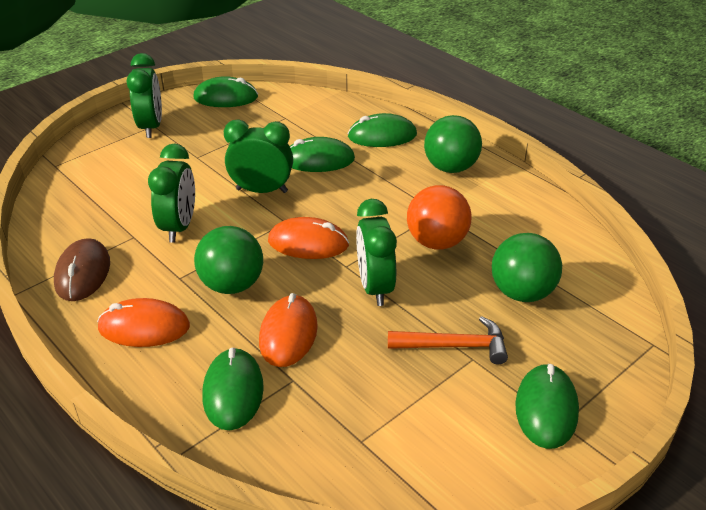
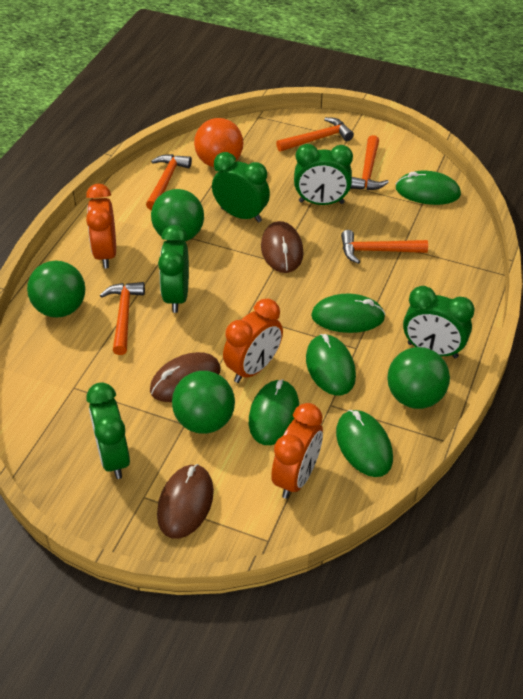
brown mouse: [54,238,110,301] = 1 -> [150,352,220,402] [157,464,214,539] [261,221,303,273] = 3
green ball: [194,226,263,294] [424,115,482,173] [492,233,562,302] = 3 -> [27,261,85,318] [151,189,204,241] [172,371,235,434] [387,347,450,409] = 4
green clock: [127,53,162,138] [148,144,195,242] [224,119,293,193] [356,199,397,306] = 4 -> [86,382,130,479] [158,225,189,313] [212,152,270,223] [294,144,353,205] [403,286,475,358] = 5
orange clock: none = 0 -> [86,184,116,268] [223,299,283,383] [271,403,323,499] = 3
orange hammer: [388,316,508,364] = 1 -> [100,282,145,355] [146,154,192,210] [276,117,354,152] [341,230,428,264] [350,135,389,190] = 5
orange mouse: [97,298,190,347] [259,293,318,367] [268,217,349,259] = 3 -> none = 0

